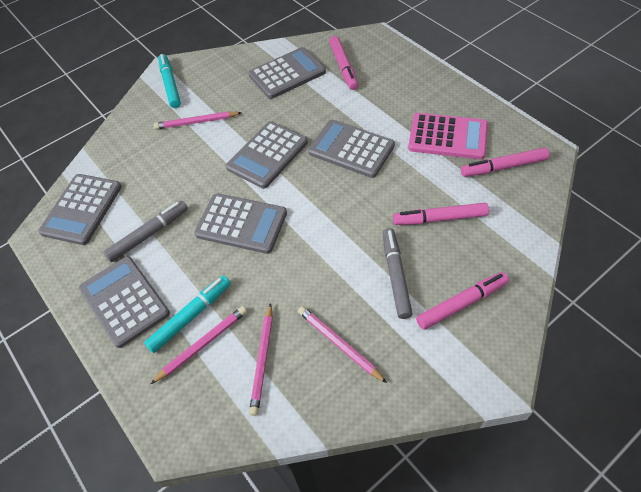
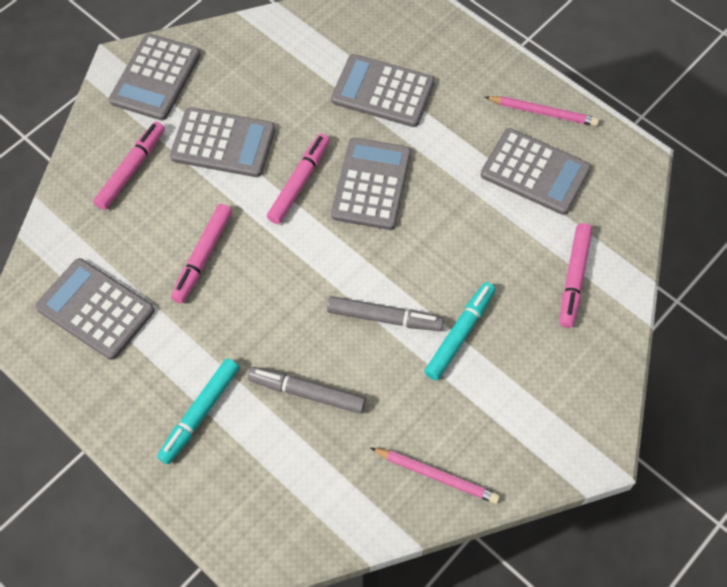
pink calculator: [408,113,488,159] = 1 -> none = 0
pink pencil: [151,306,247,384] [153,111,242,129] [249,303,273,416] [298,306,387,383] = 4 -> [371,448,500,504] [485,96,599,126] = 2

